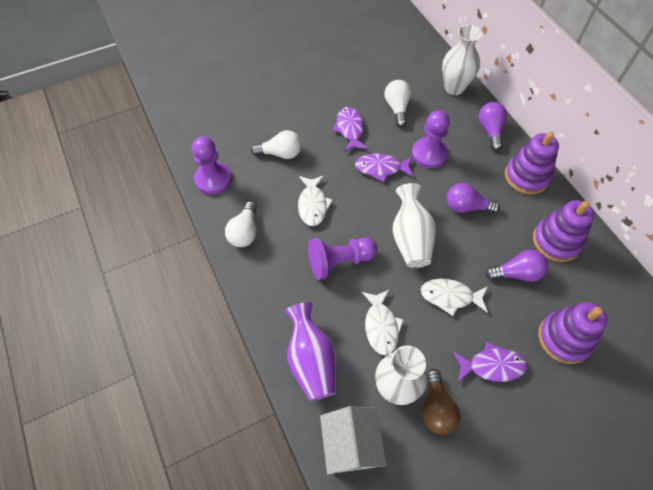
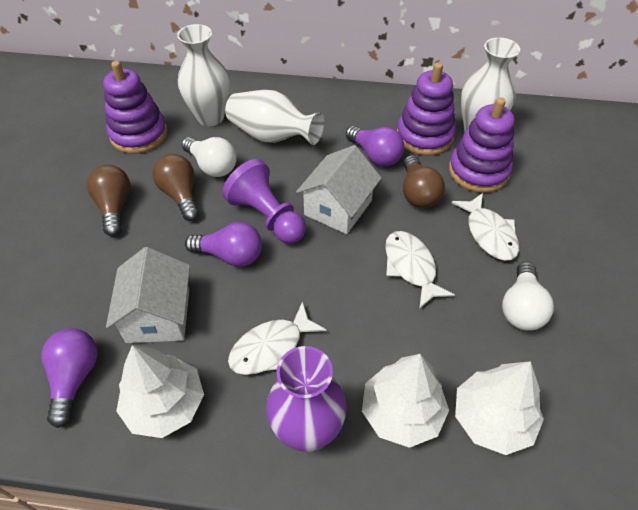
brown light bulb: [422,369,460,435] = 1 -> [87,165,131,236] [152,154,199,221] [403,155,445,208] = 3
purple fish: [332,107,368,152] [355,153,414,182] [453,342,527,382] = 3 -> none = 0
purple pawn: [192,136,232,195] [308,237,377,280] [412,110,450,169] = 3 -> [222,159,306,244] = 1
white house: [320,406,387,475] = 1 -> [106,247,190,343] [296,145,381,234] = 2
white light bulb: [225,201,257,247] [251,130,302,159] [384,80,411,127] = 3 -> [182,137,237,177] [502,262,554,331] = 2
white tree: none = 0 -> [116,345,204,438] [362,354,449,448] [455,361,544,455] = 3

